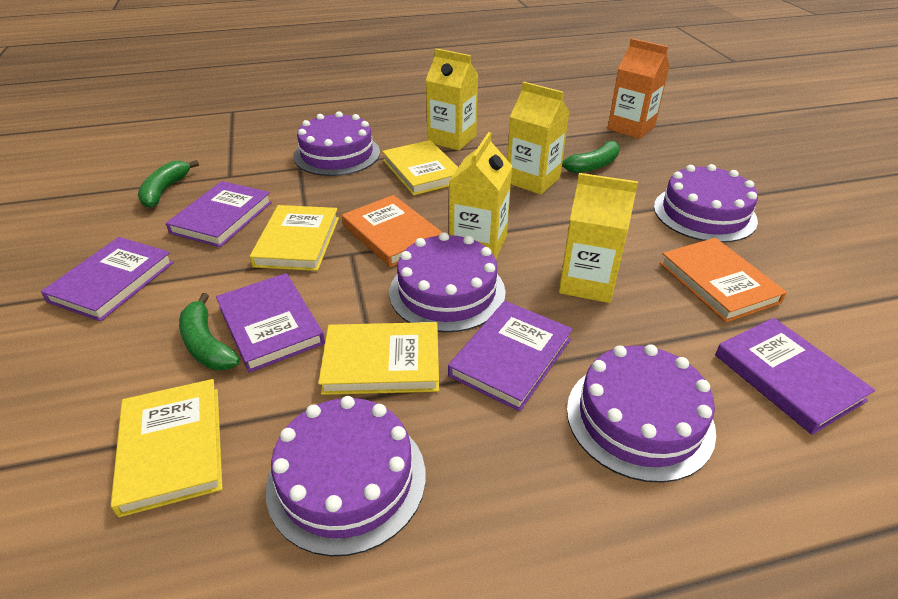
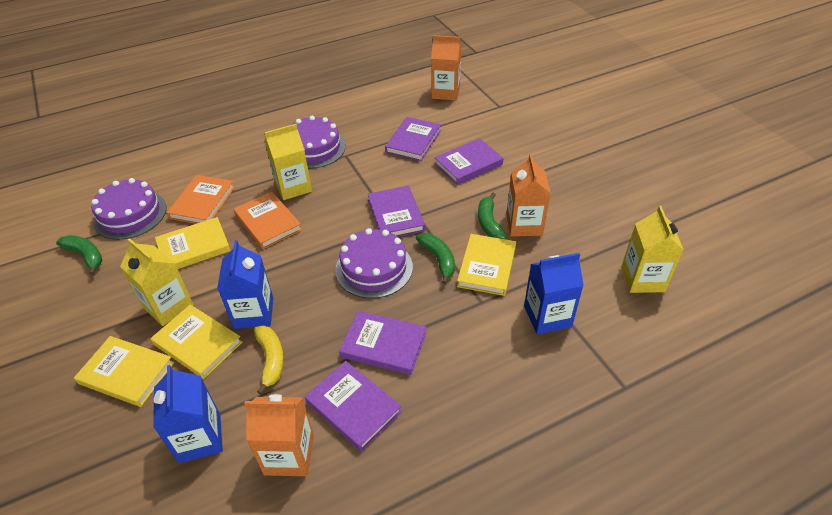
blue carton: none = 0 -> [153,365,223,463] [217,240,273,329] [524,253,584,334] = 3
orange carton: [607,38,670,139] = 1 -> [244,394,314,476] [431,35,461,100] [506,154,551,237] = 3
purple cake: [266,396,426,556] [294,111,380,176] [389,232,506,332] [567,344,716,483] [654,164,758,243] = 5 -> [91,178,166,240] [291,116,345,169] [335,228,413,298] = 3
yellow banana: none = 0 -> [254,325,284,395] = 1
yellow carton: [426,48,479,150] [449,132,512,259] [507,82,569,195] [559,173,638,303] = 4 -> [120,238,193,326] [264,124,312,200] [622,206,684,293] = 3

